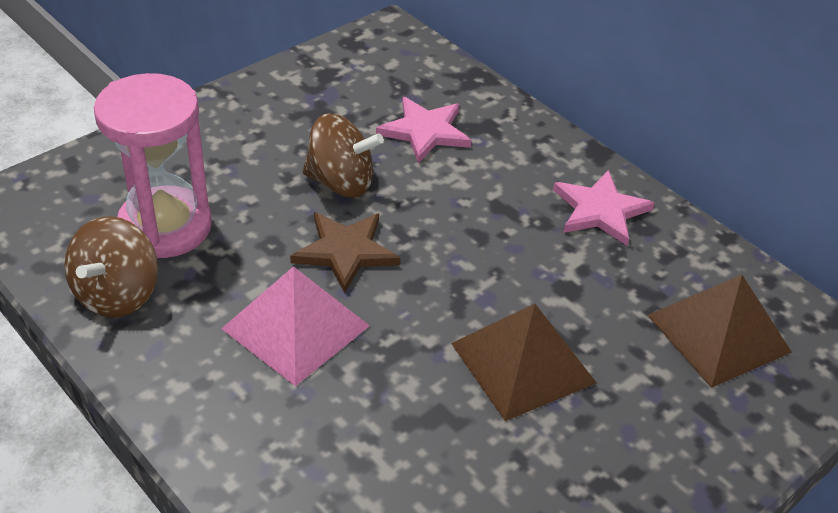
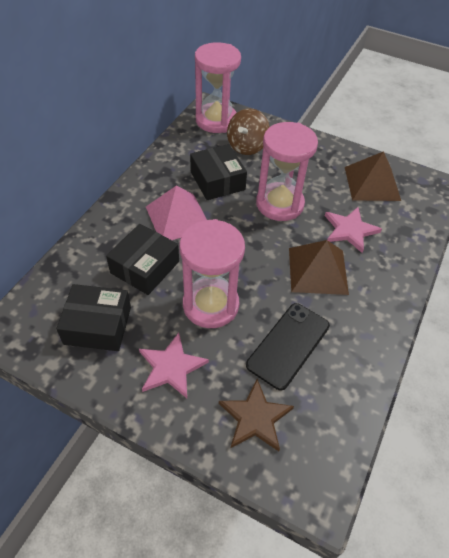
black box: none = 0 -> [56,284,131,351] [106,224,179,295] [190,144,247,200] = 3
black phone: none = 0 -> [246,303,330,390] = 1
brown spinning top: [65,216,158,317] [302,113,384,198] = 2 -> [227,108,270,155] = 1
pink hourglass: [94,73,212,258] = 1 -> [180,219,245,328] [195,42,241,133] [256,122,318,221] = 3

